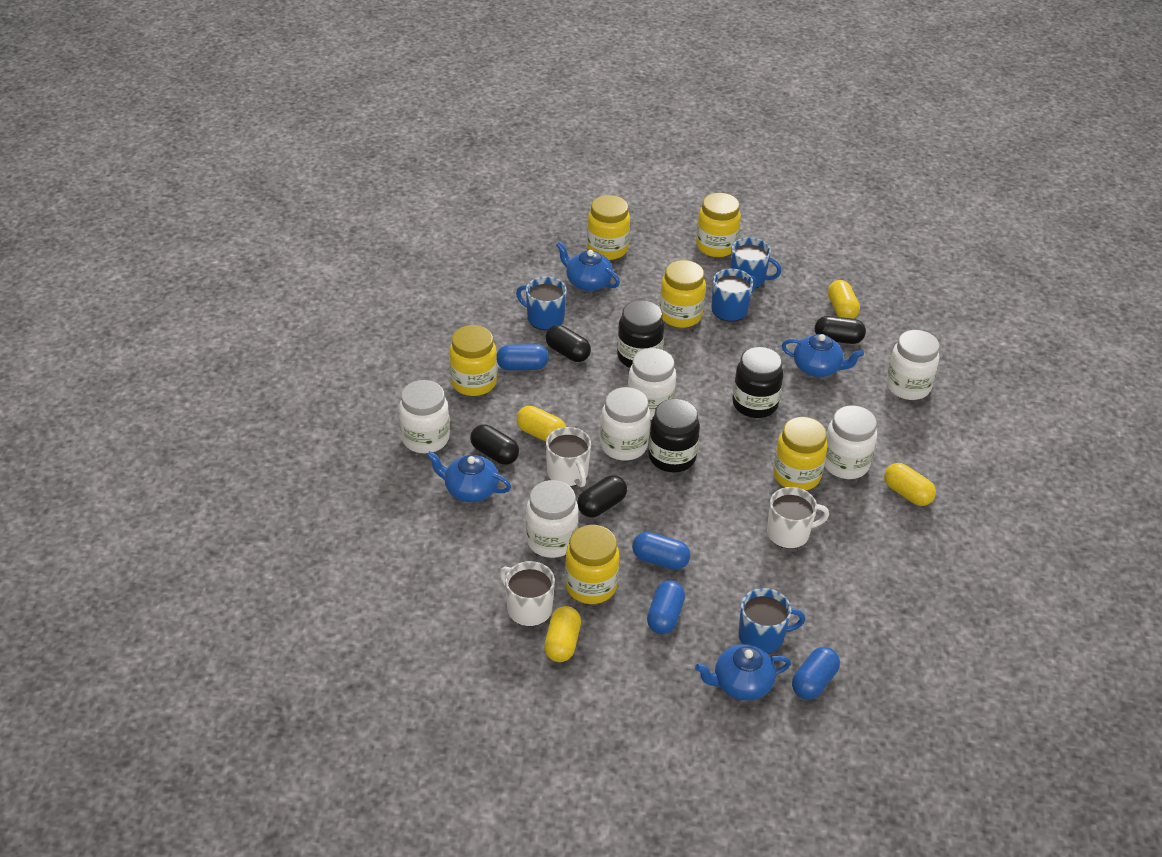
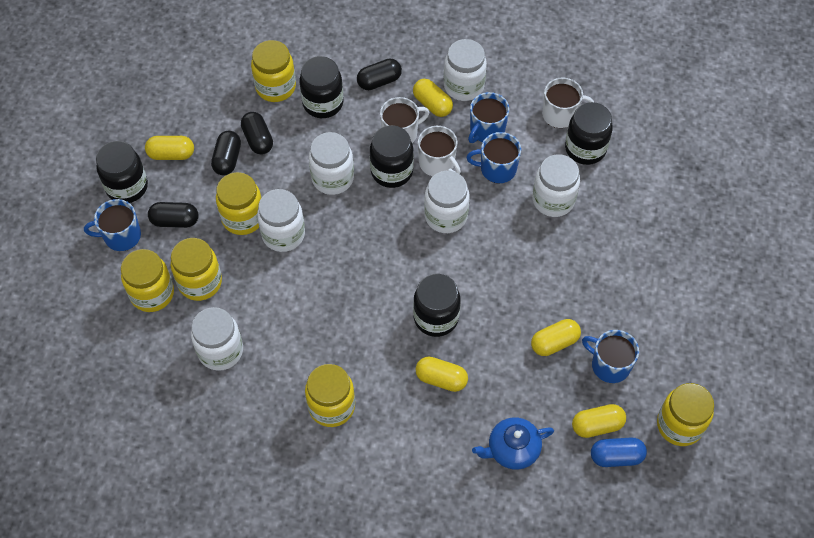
black jar: [617,300,664,368] [648,399,700,473] [732,347,784,418] = 3 -> [96,141,148,203] [300,56,343,118] [370,125,414,188] [413,274,461,337] [565,102,613,165] = 5
blue capsule: [497,344,549,371] [632,532,690,570] [647,580,685,634] [792,647,840,700] = 4 -> [591,437,647,467] = 1
blue teapot: [427,451,511,502] [556,242,620,291] [695,644,791,701] [781,334,864,377] = 4 -> [472,417,554,470] = 1
yellow capsule: [516,406,566,442] [544,606,581,662] [828,280,860,319] [884,463,936,506] = 4 -> [145,136,194,160] [413,79,453,117] [415,357,468,392] [531,319,581,356] [572,404,626,438] = 5

